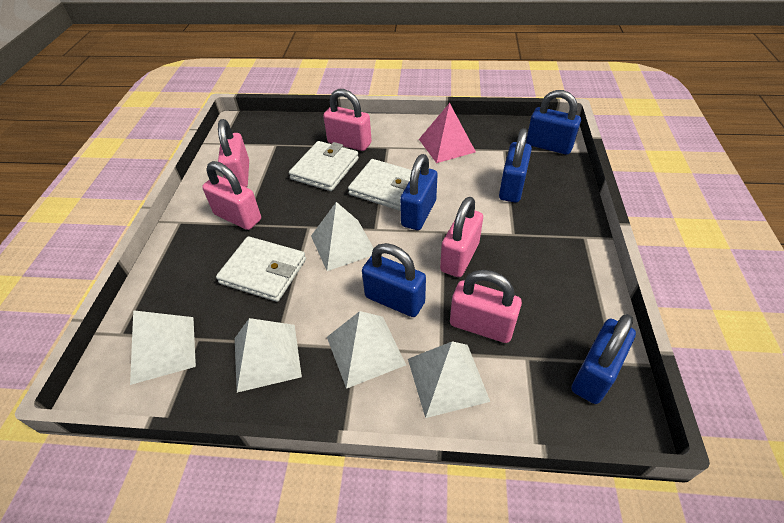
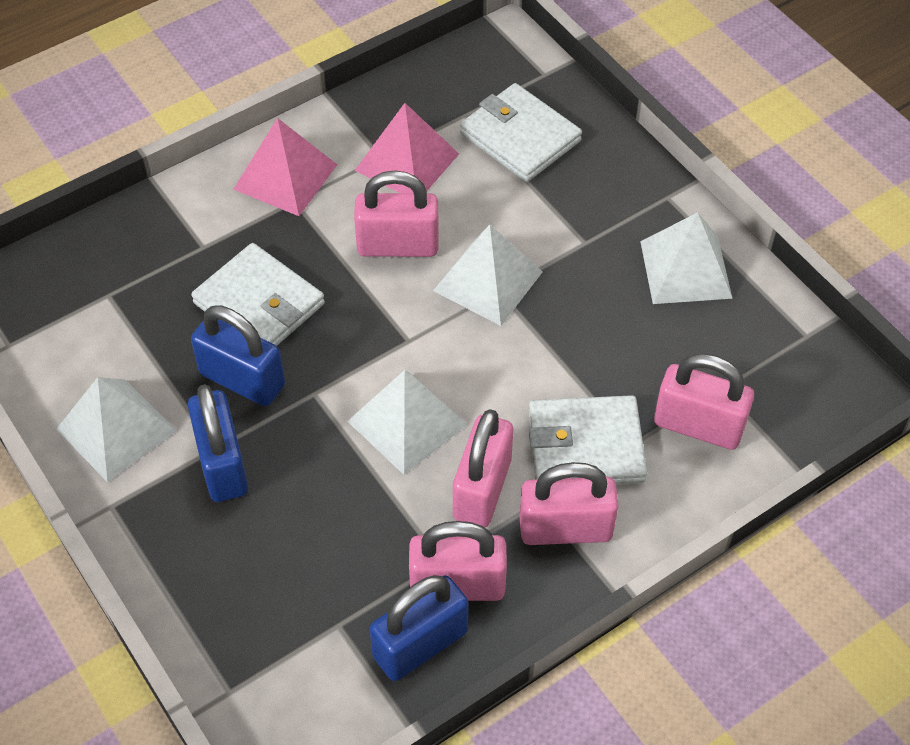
blue padlock: [362,243,426,317] [400,154,438,230] [499,128,532,203] [526,90,581,154] [572,314,636,404] = 5 -> [188,384,248,502] [191,306,285,406] [369,575,469,681] = 3
pink pyramid: [419,103,476,163] = 1 -> [233,118,337,216] [355,103,459,193] = 2
white pyramid: [130,310,196,385] [235,318,302,393] [311,202,374,271] [327,311,406,389] [408,341,490,418] = 5 -> [57,377,176,483] [347,370,467,475] [433,225,543,326] [640,212,733,304] = 4

